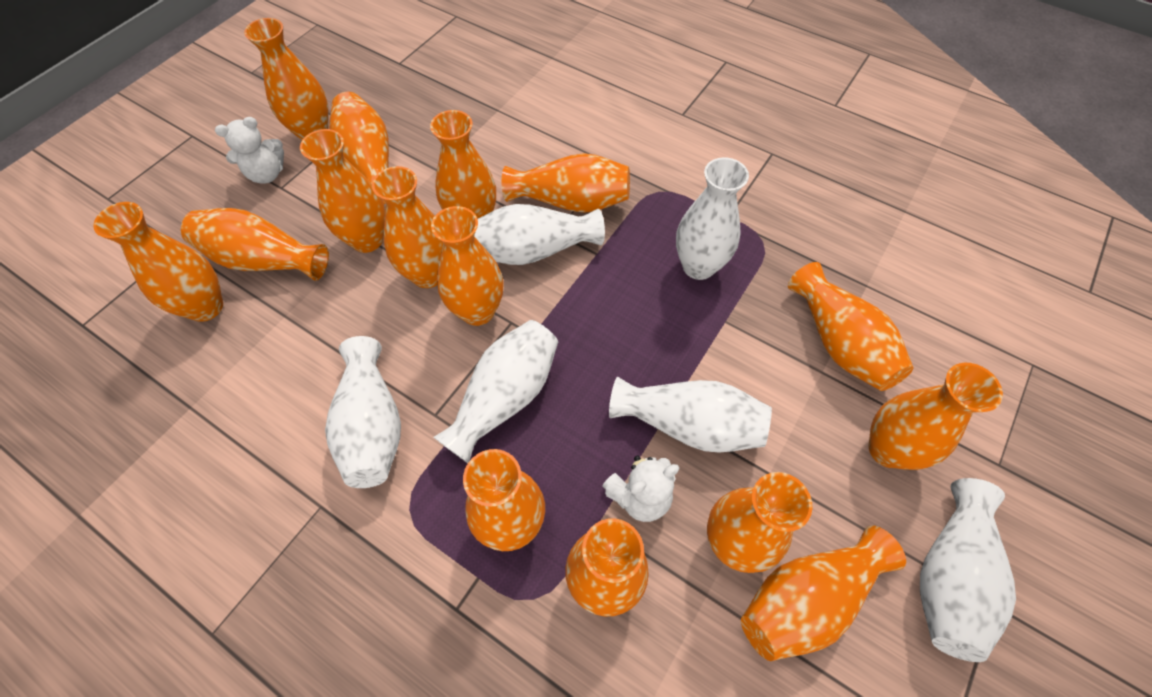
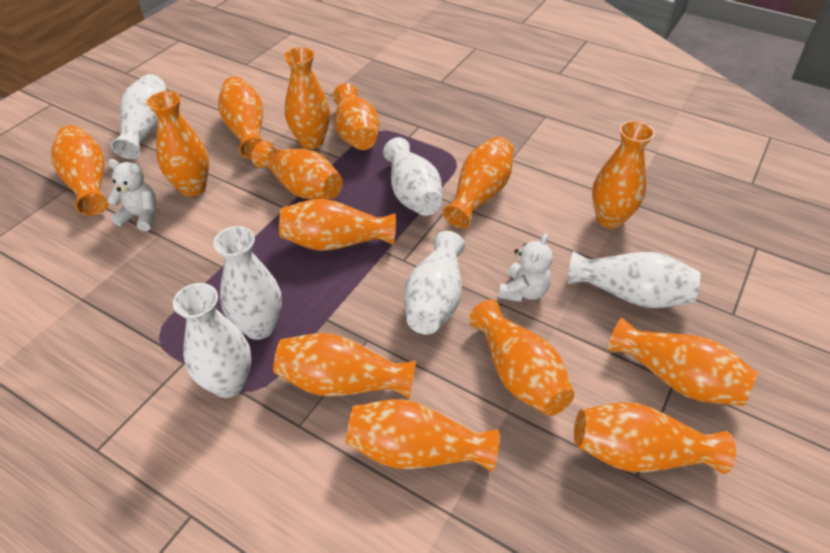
orange vase: [93,202,223,322] [181,208,329,281] [244,18,329,141] [300,129,385,253] [329,92,389,204] [372,166,443,288] [430,110,496,218] [431,206,504,326] [463,449,545,551] [501,153,630,213] [565,518,649,616] [707,472,812,573] [741,525,906,661] [788,262,914,391] [868,363,1003,470] = 15 -> [51,125,109,216] [147,91,209,197] [218,76,264,159] [252,140,343,199] [273,333,416,399] [279,199,396,251] [284,47,330,149] [333,83,380,150] [345,399,499,472] [443,136,514,229] [468,299,574,416] [574,402,736,474] [592,121,655,229] [608,318,758,406] = 14

